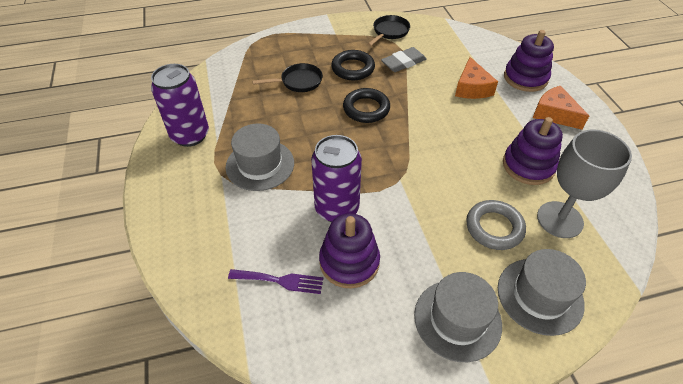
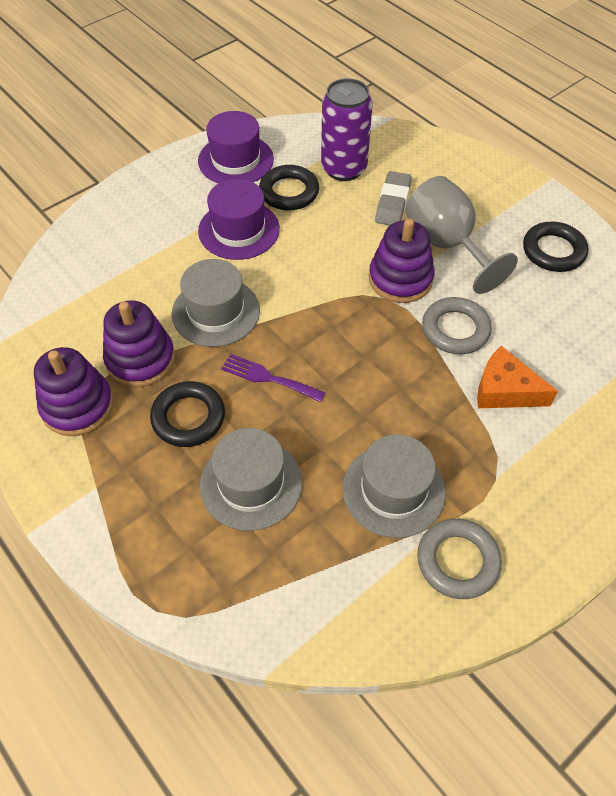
black pan: [252,63,323,92] [367,15,410,46] = 2 -> none = 0
black ring: [331,50,375,80] [343,88,390,123] = 2 -> [150,381,225,447] [259,165,319,210] [523,222,588,272] = 3
grey ring: [466,200,526,250] = 1 -> [417,518,502,599] [422,297,492,354] = 2
orange cheese: [455,57,498,99] [533,86,589,129] = 2 -> [477,346,558,408] = 1
purple can: [151,64,209,147] [311,135,362,222] = 2 -> [321,78,372,181] = 1
purple hat: none = 0 -> [198,111,274,183] [198,179,280,260] = 2

